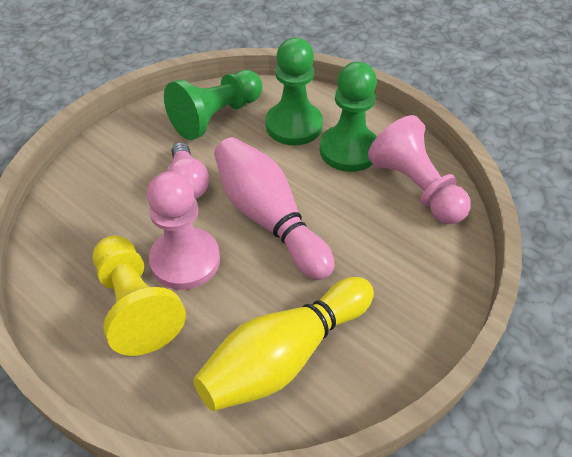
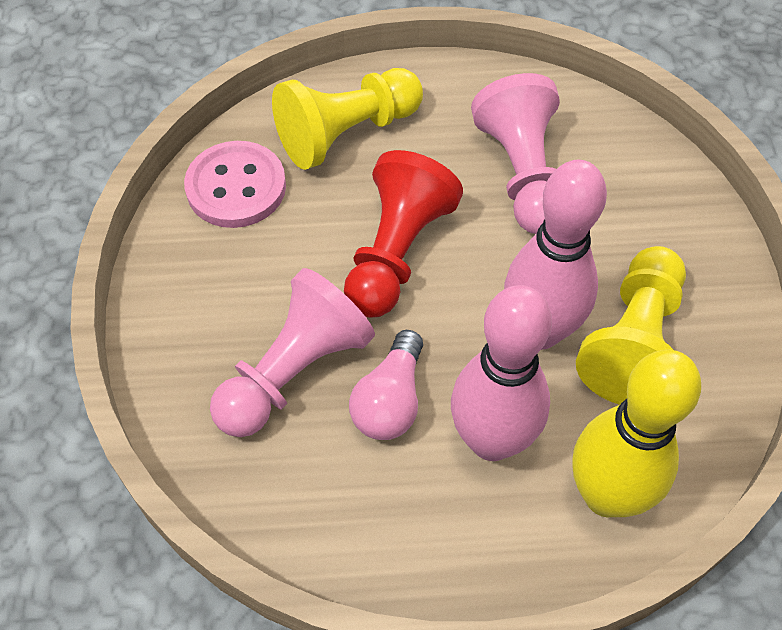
green pawn: [164,70,262,140] [266,38,323,145] [320,62,377,172] = 3 -> none = 0
pink bowling pin: [214,137,335,280] = 1 -> [451,285,552,461] [504,160,607,350] = 2
pink button: none = 0 -> [184,141,286,228] = 1
red pawn: none = 0 -> [344,150,463,318] = 1
yellow pawn: [93,236,186,356] = 1 -> [272,68,423,170] [576,246,686,405] = 2

